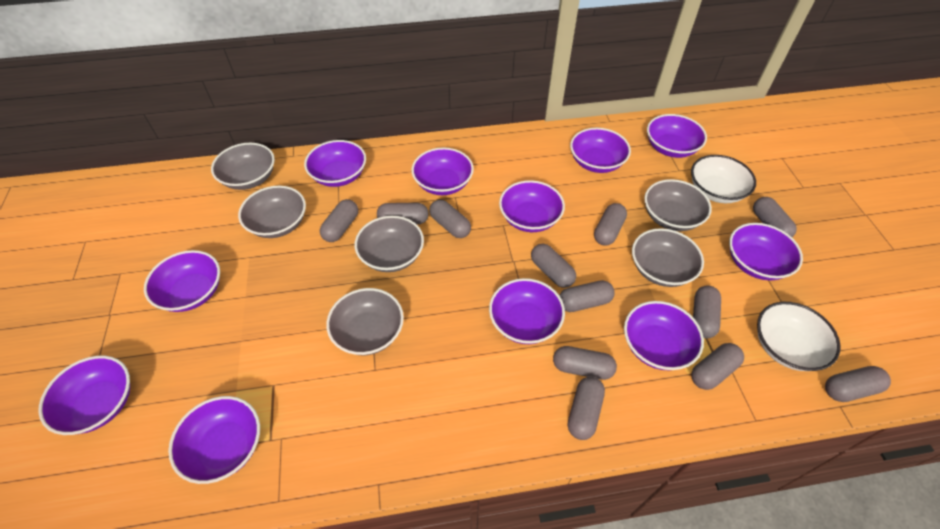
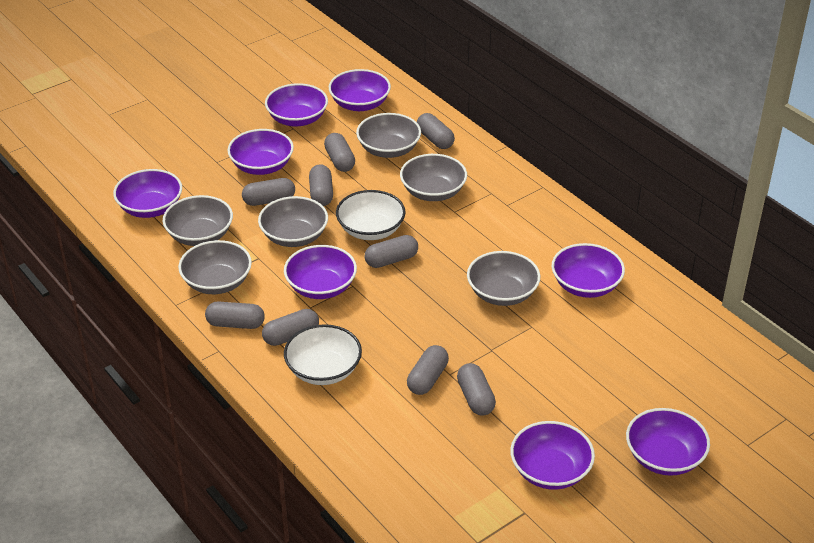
grey capsule: [320,199,358,242] [377,203,429,225] [429,200,471,238] [531,244,576,288] [553,346,617,380] [559,280,614,312] [568,377,605,440] [594,203,627,246] [691,343,744,390] [693,285,721,338] [753,197,797,237] [825,366,891,402] = 12 -> [205,301,265,329] [242,178,295,206] [262,309,319,346] [309,164,333,206] [324,133,355,172] [365,235,418,268] [407,345,449,395] [417,113,455,149] [457,363,496,415] = 9
purple bowl: [38,356,130,435] [144,250,220,312] [168,396,260,484] [304,140,366,187] [411,147,474,195] [489,278,565,344] [499,180,565,232] [570,128,631,173] [624,301,704,370] [647,114,707,158] [729,223,803,280] = 11 -> [113,169,182,218] [228,129,294,175] [265,83,328,126] [284,245,357,299] [329,69,391,111] [510,421,595,490] [552,243,625,298] [626,408,710,476] = 8

